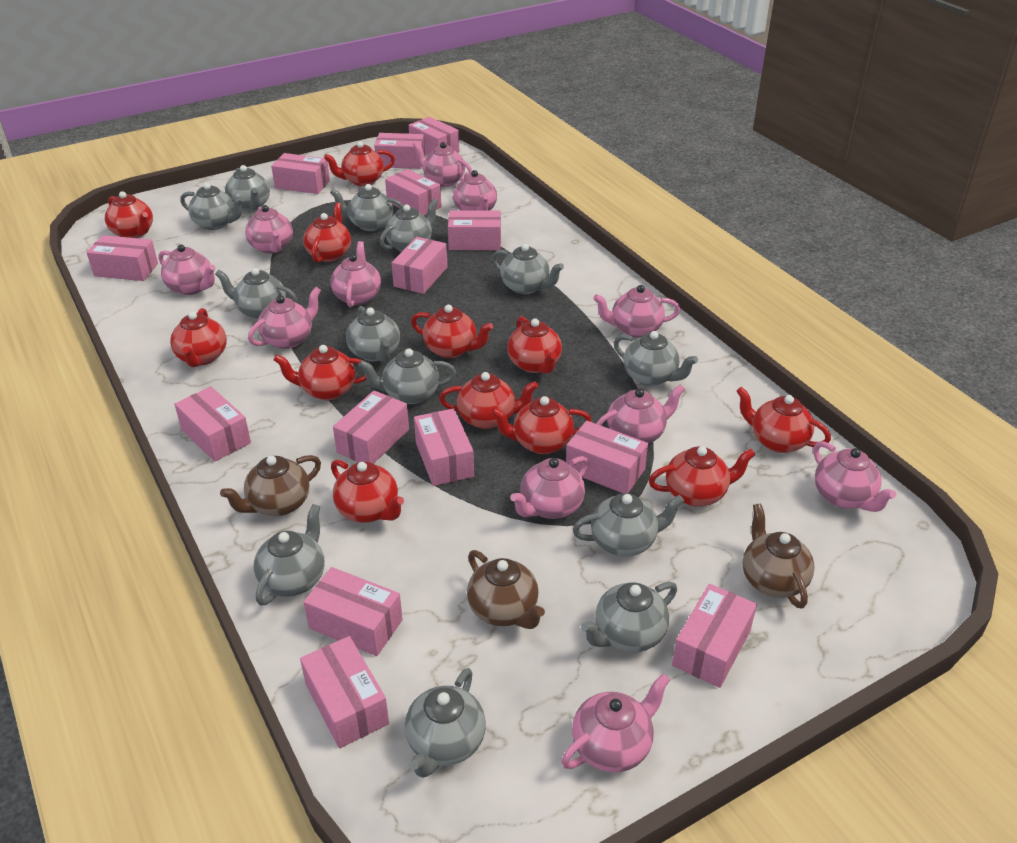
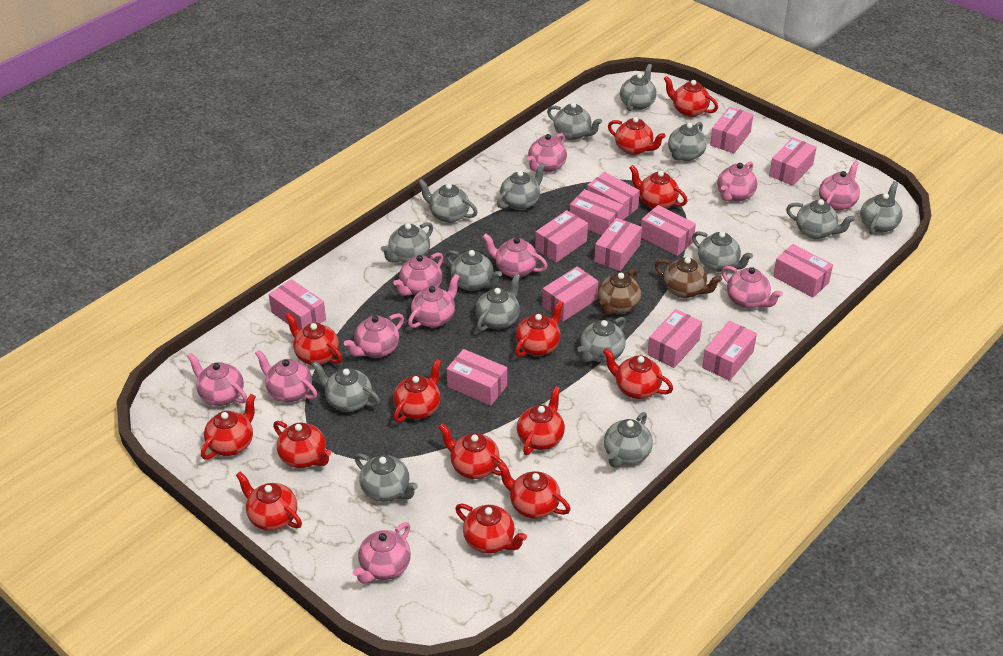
brown teapot: [220,455,321,516] [467,550,545,629] [742,503,814,608] = 3 -> [598,269,641,315] [655,257,722,298] = 2
grey teapot: [180,183,244,230] [215,268,297,320] [225,165,270,211] [254,504,325,605] [330,184,404,231] [346,306,400,361] [358,348,456,404] [380,199,438,252] [405,668,486,778] [492,244,564,294] [572,493,684,557] [581,582,677,652] [613,331,698,386] = 13 -> [312,361,380,412] [354,453,418,502] [381,222,433,263] [418,179,478,223] [446,250,502,291] [476,274,520,331] [497,163,546,210] [547,102,602,140] [577,317,626,362] [604,412,653,468] [620,64,657,111] [668,122,707,161] [692,231,753,272] [786,199,855,239] [860,181,902,234] = 15
pink box: [86,235,158,281] [174,386,251,462] [271,153,330,194] [300,636,389,748] [303,567,403,656] [333,390,409,464] [374,133,425,169] [385,169,442,216] [392,237,448,294] [409,117,459,155] [414,408,474,486] [448,211,501,250] [566,421,648,493] [672,584,757,688] = 14 -> [269,279,326,330] [447,349,507,406] [535,210,588,263] [542,266,598,322] [570,189,623,235] [587,172,640,220] [594,218,642,271] [641,205,696,256] [647,309,702,368] [702,321,757,381] [710,107,754,153] [769,137,817,186] [773,244,833,297] = 13
red teapot: [105,191,153,238] [170,308,227,367] [274,345,367,400] [303,202,351,263] [324,141,395,186] [331,460,404,523] [411,305,493,358] [439,372,538,429] [491,396,592,454] [507,316,562,374] [649,446,755,507] [737,387,831,453] = 12 -> [201,394,256,459] [236,472,302,531] [273,421,331,468] [285,313,342,365] [393,359,441,423] [439,423,507,479] [455,504,527,554] [497,462,571,519] [515,300,564,357] [517,386,565,455] [603,348,673,399] [608,117,666,155] [629,165,687,209] [664,76,718,117] = 14

